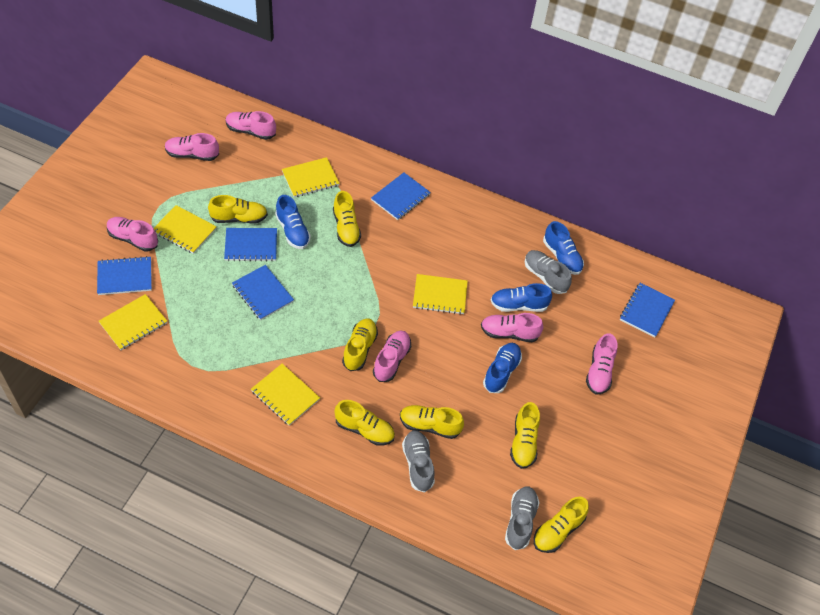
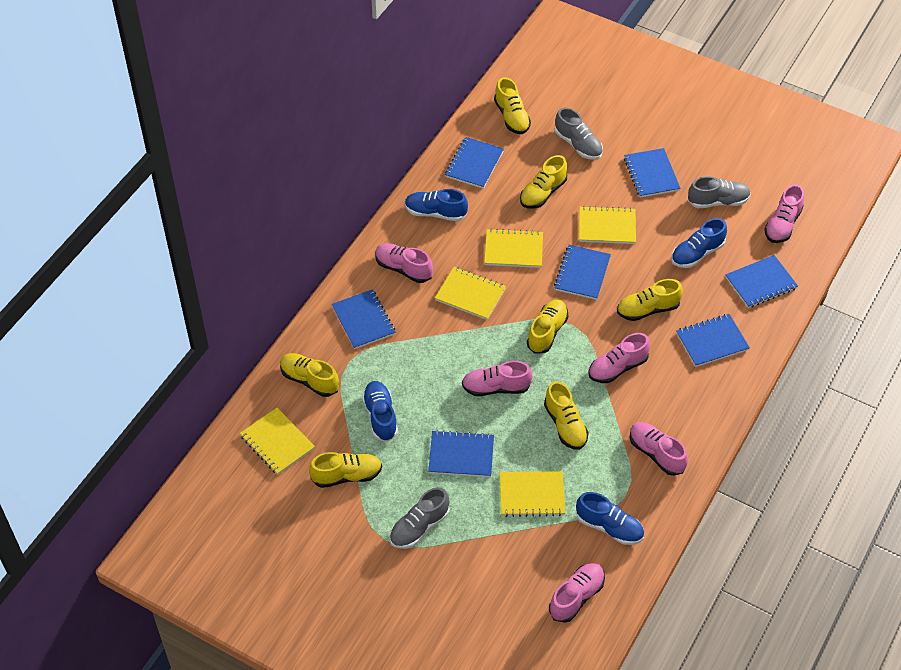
blue notebook: [97,256,152,295] [224,228,277,261] [232,265,294,320] [371,172,431,220] [620,283,675,337] = 5 -> [332,289,395,349] [428,430,494,477] [445,137,504,189] [554,245,611,300] [624,148,680,198] [676,314,750,367] [725,255,798,308] = 7

